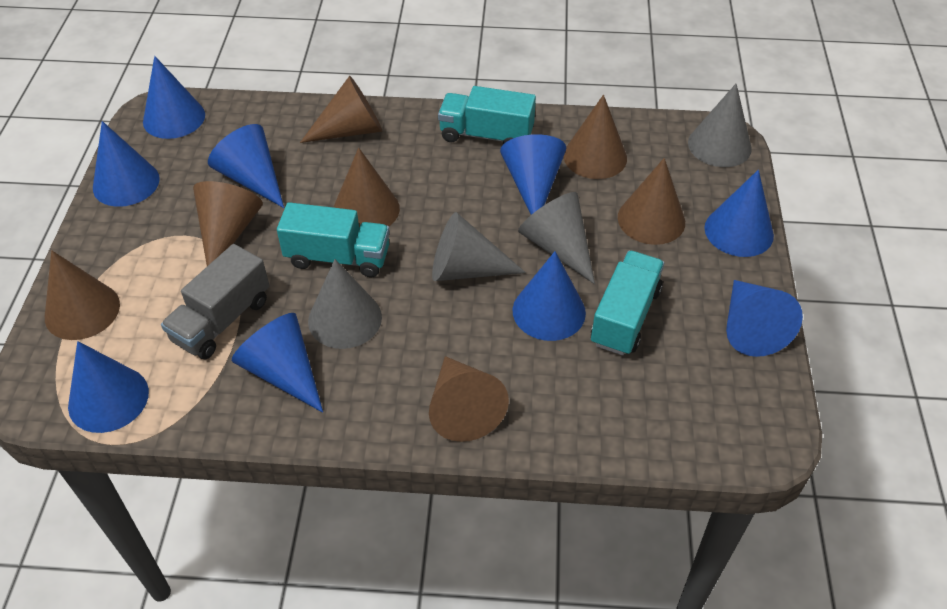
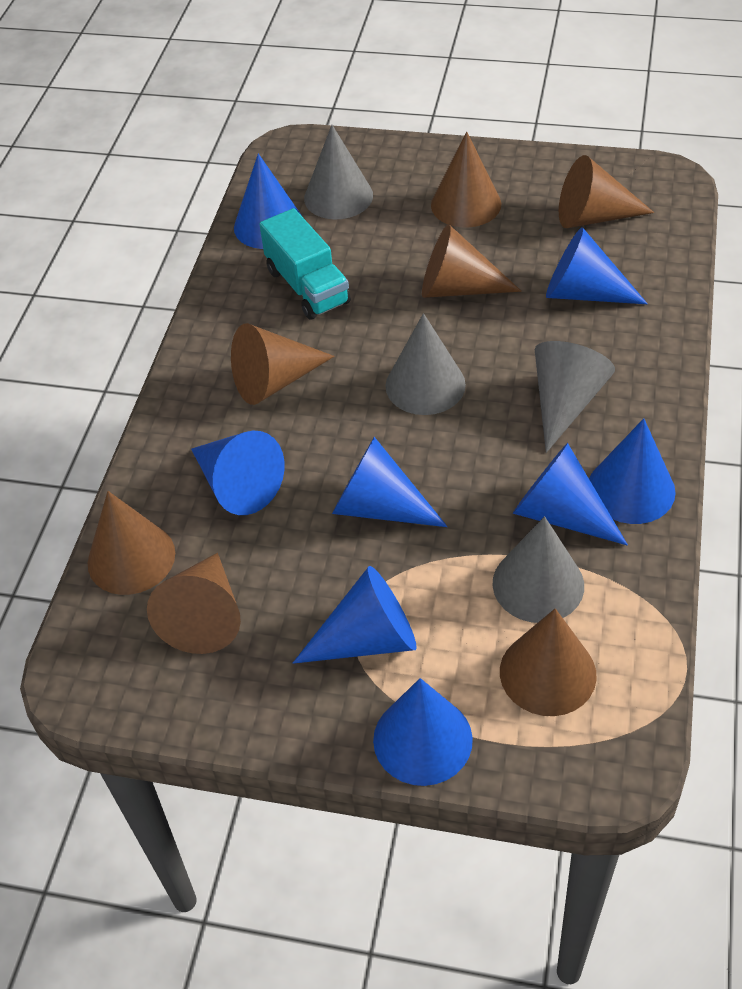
blue cone: [68,341,149,433] [93,121,160,207] [143,56,205,139] [208,124,284,208] [232,313,323,413] [500,134,566,215] [513,251,586,341] [705,170,774,257] [726,280,803,357] = 9 -> [191,431,285,515] [234,153,302,249] [293,566,417,664] [332,437,448,527] [373,678,473,786] [513,443,628,545] [546,227,648,304] [589,418,676,524] = 8
grey truck: [161,244,270,359] = 1 -> none = 0
turquoise truck: [277,202,390,277] [438,86,536,144] [591,251,664,356] = 3 -> [259,208,351,320] = 1

